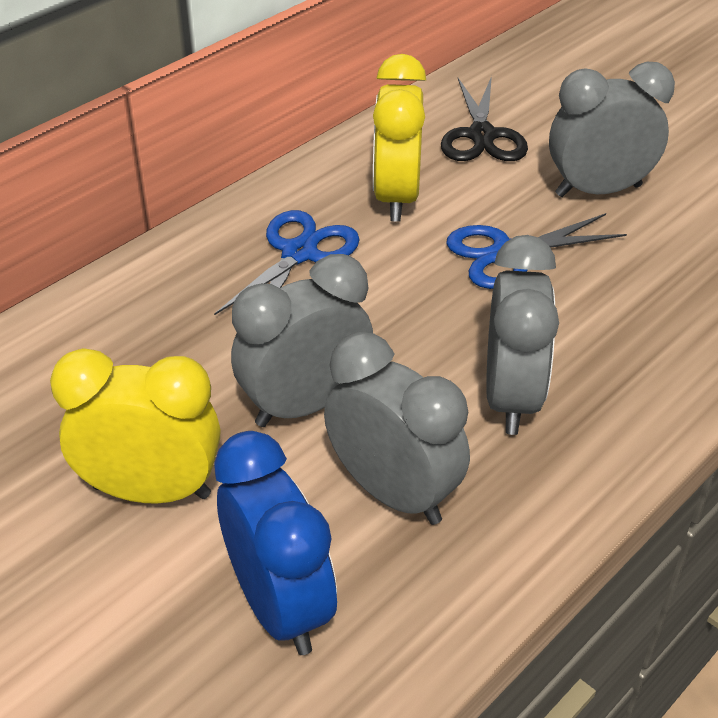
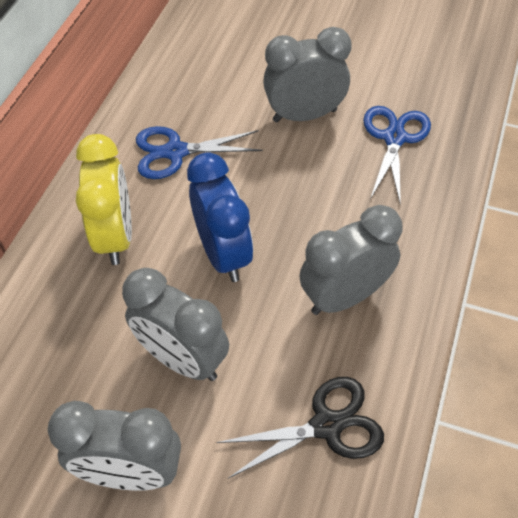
yellow clock: [50,348,220,504] [373,54,426,222] = 2 -> [76,134,132,265] = 1

